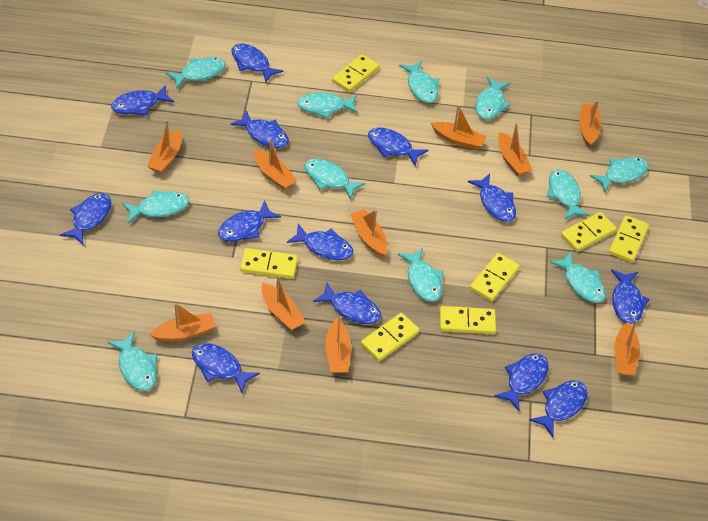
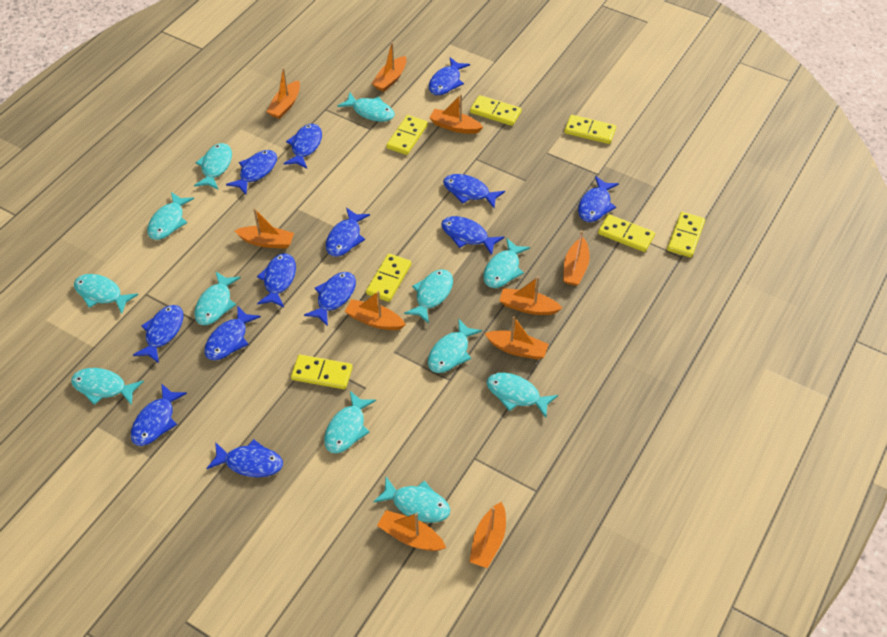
turquoise fish: [107,331,157,391] [122,190,189,223] [166,57,226,89] [297,92,358,119] [304,159,365,200] [398,248,443,302] [399,61,439,103] [475,77,511,120] [547,169,589,220] [550,251,606,303] [590,157,648,192] = 11 -> [71,368,144,405] [74,274,138,314] [147,192,194,240] [194,143,232,190] [194,271,241,325] [324,391,376,454] [337,93,395,122] [373,477,450,523] [404,269,453,324] [428,319,482,373] [483,238,530,288] [487,373,558,418] = 12

